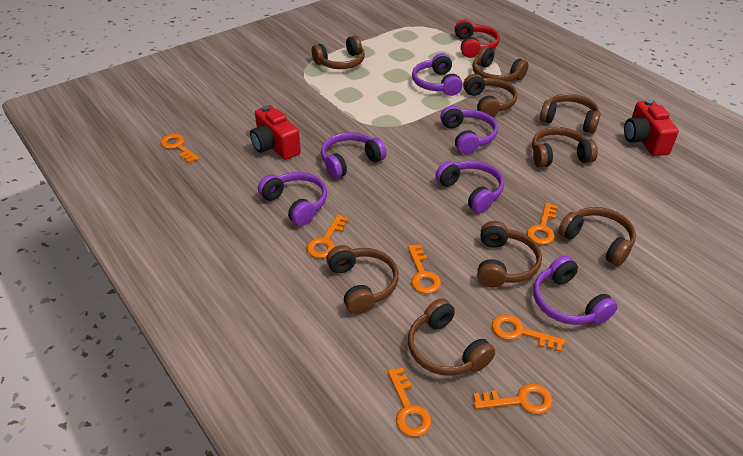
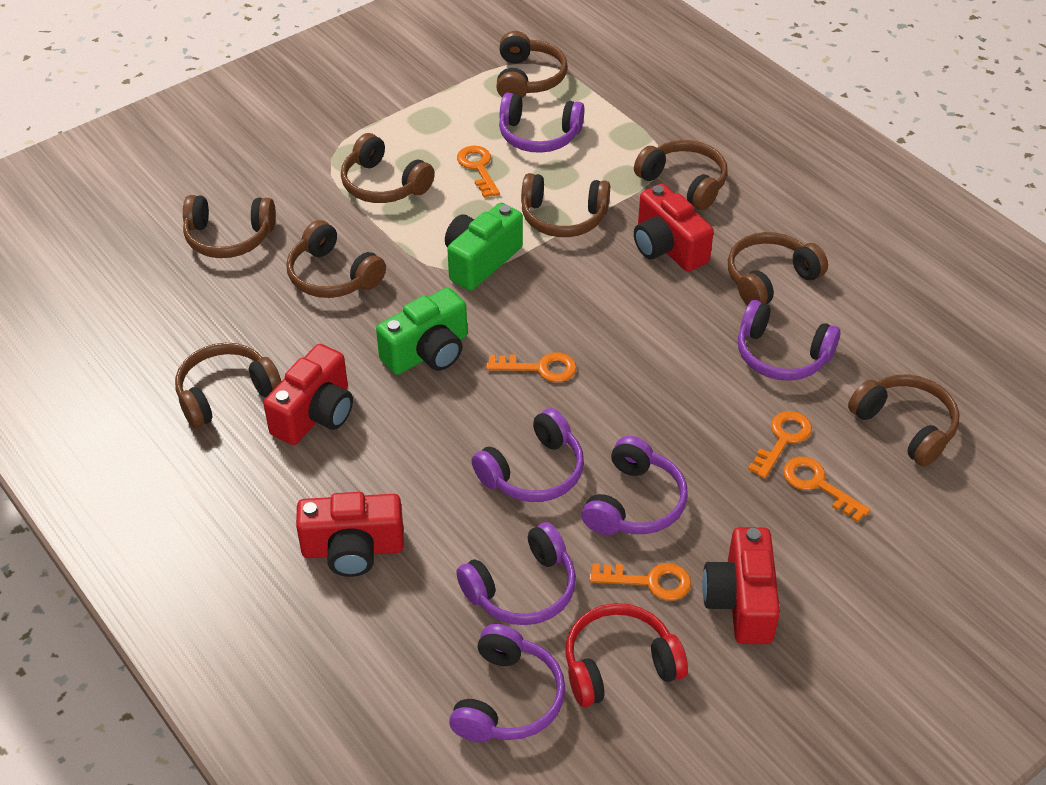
green camera: none = 0 -> [376,287,467,375] [445,203,523,291] = 2
orange key: [160,134,199,163] [307,215,349,258] [388,367,431,437] [408,244,441,294] [473,383,553,414] [492,314,565,352] [527,203,558,245] = 7 -> [457,146,500,198] [486,353,577,382] [589,563,691,601] [748,411,812,479] [783,457,870,522] = 5
red camera: [250,105,301,160] [624,99,679,156] = 2 -> [263,344,353,445] [296,492,404,577] [634,184,714,272] [702,527,780,644] = 4

